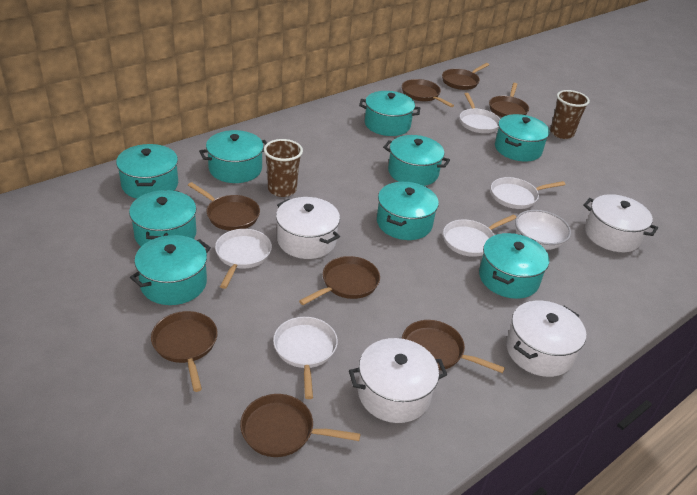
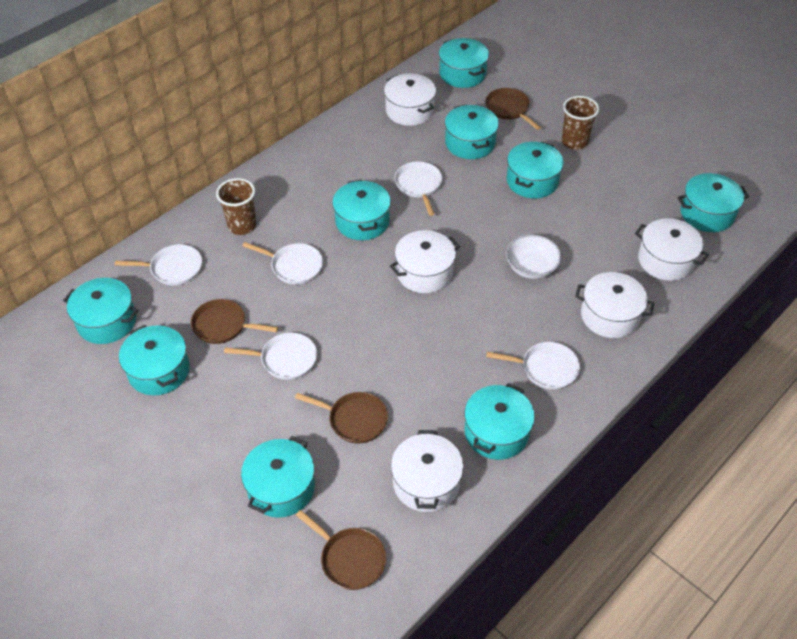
brown pan: [151,311,218,392] [188,182,260,231] [240,394,360,457] [299,256,380,305] [402,79,454,107] [402,320,505,373] [442,63,489,90] [489,83,529,117] = 8 -> [191,299,278,344] [295,392,388,444] [296,510,386,590] [485,88,541,130] = 4
white pot: [276,197,340,259] [349,338,447,423] [506,301,586,377] [583,194,658,252] = 4 -> [384,74,436,126] [390,230,460,293] [391,430,464,512] [575,272,655,338] [635,218,709,281] = 5

